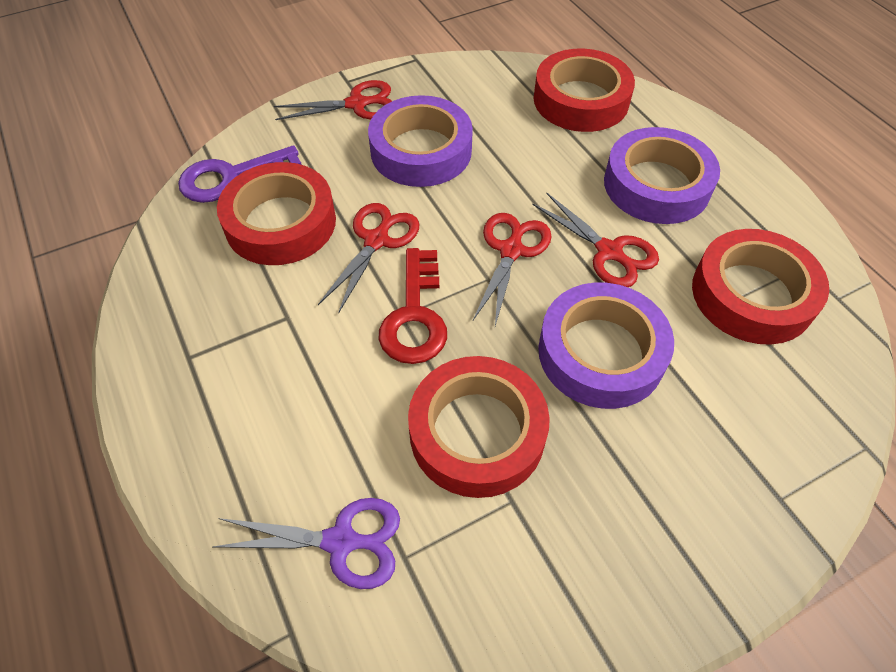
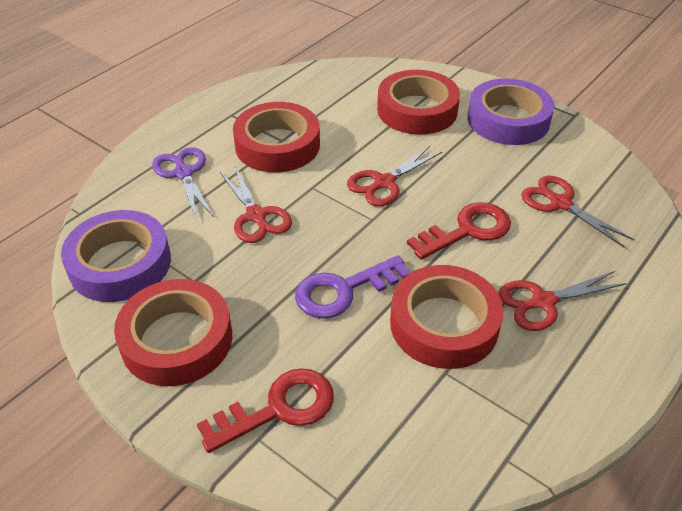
purple tape: [368,95,473,187] [538,283,674,409] [604,127,720,224] = 3 -> [61,210,171,302] [468,79,555,145] = 2
red key: [379,248,447,364] = 1 -> [197,368,334,453] [407,202,511,260] = 2

